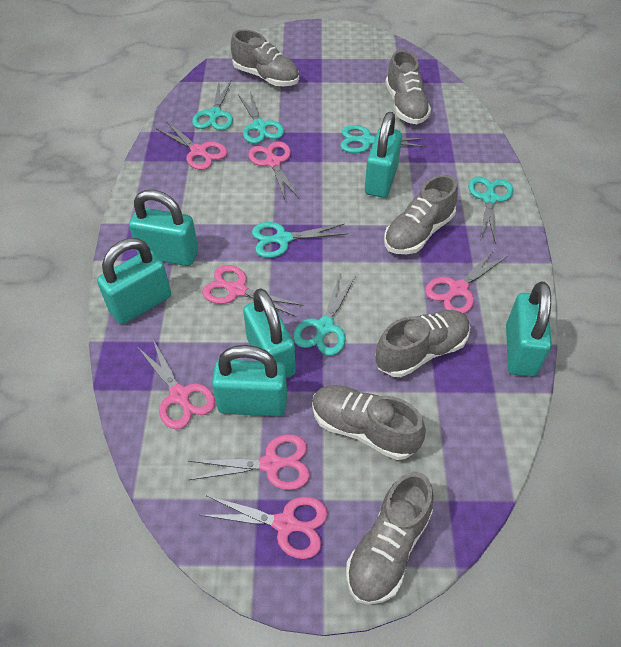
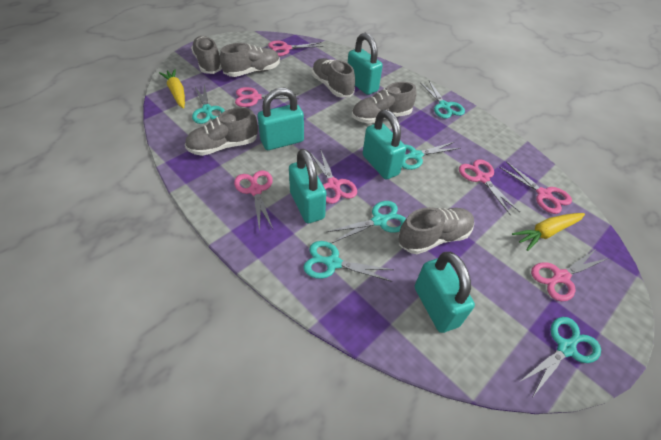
turquoise padlock: [97,238,171,324] [129,190,198,266] [212,345,287,416] [243,288,295,378] [365,112,402,198] [506,282,552,377] = 6 -> [258,88,304,150] [289,149,326,223] [348,33,383,95] [363,110,406,180] [415,252,475,333] = 5
yellow carrot: none = 0 -> [159,69,185,108] [512,213,585,251] = 2

